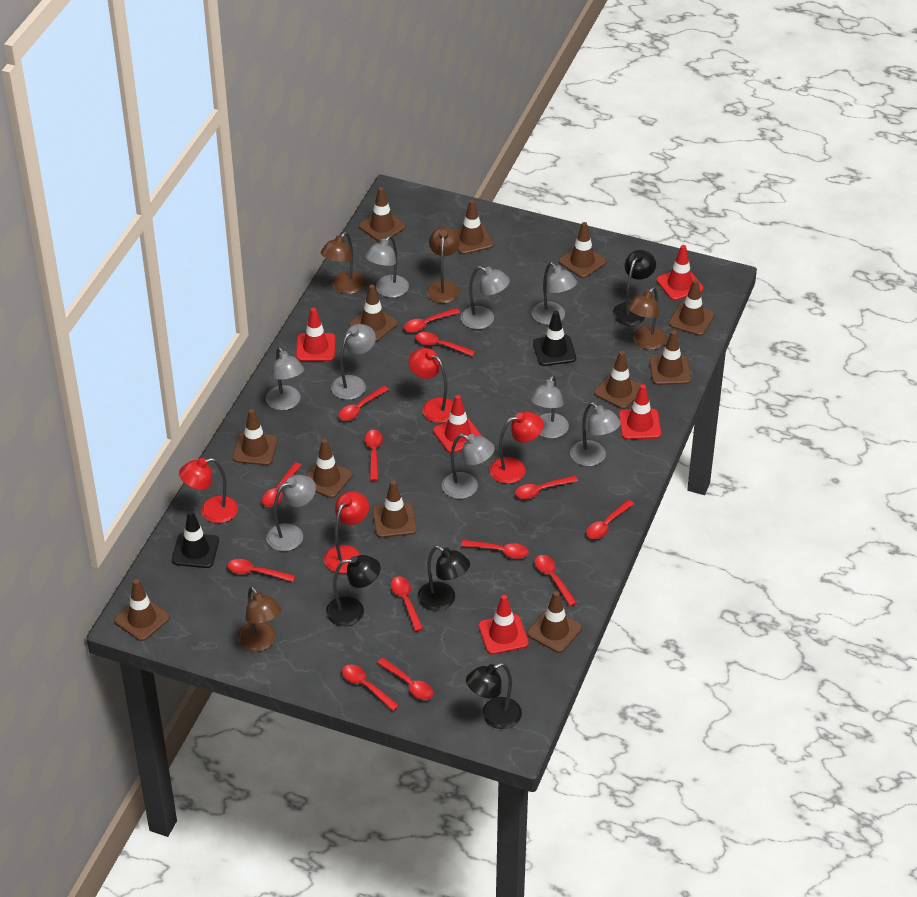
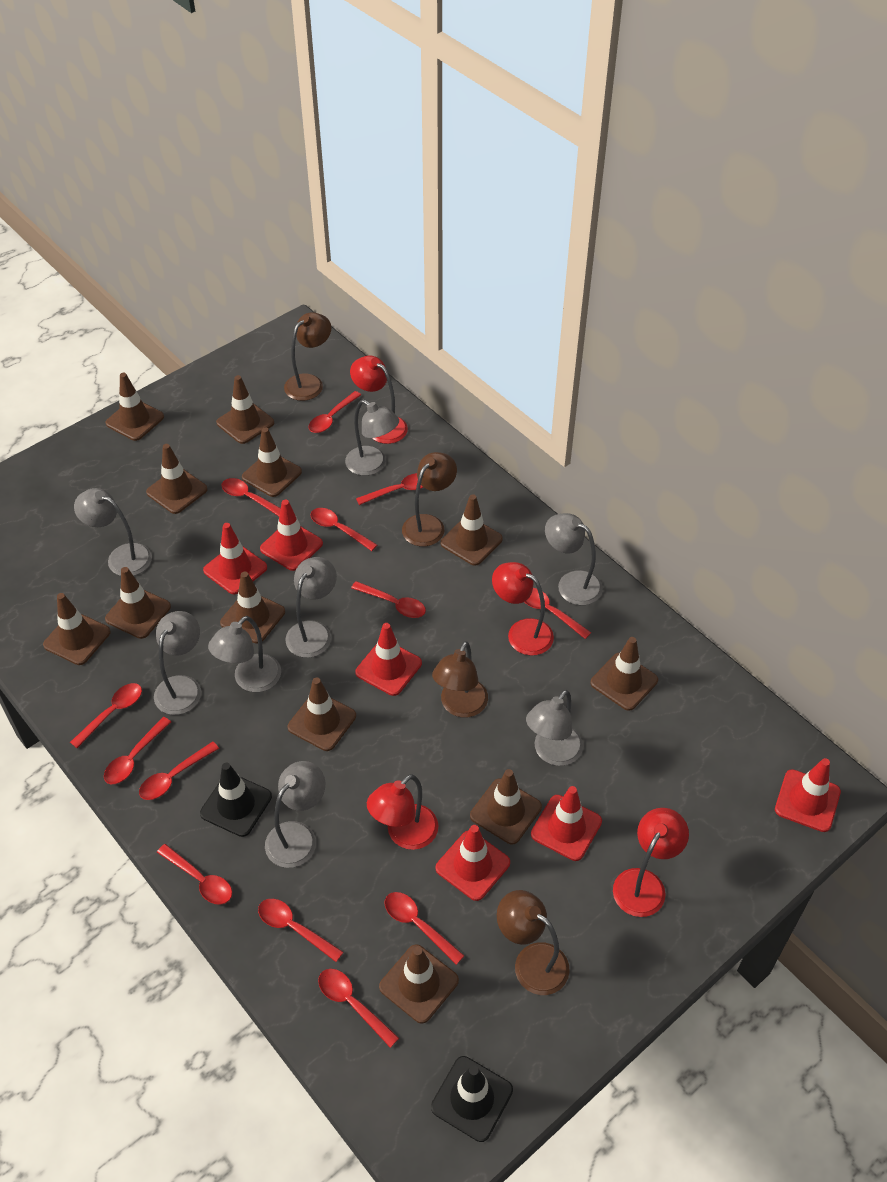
black lamp: [326,555,381,626] [418,546,470,611] [466,663,522,729] [612,250,656,326] = 4 -> none = 0
grey lamp: [266,347,304,410] [266,475,316,551] [331,324,376,400] [365,235,409,298] [442,434,495,499] [461,266,510,329] [530,375,569,439] [532,262,577,325] [570,402,621,466] = 9 -> [74,488,152,576] [154,611,201,715] [208,616,281,692] [265,761,325,868] [285,557,337,658] [345,400,399,476] [526,690,583,766] [545,513,603,605] = 8
red traffic cone: [296,308,335,361] [433,395,482,453] [478,595,529,655] [619,384,661,440] [656,245,703,301] = 5 -> [203,523,267,594] [260,500,323,571] [355,623,422,696] [435,825,510,901] [531,786,602,861] [775,758,841,832] = 6

